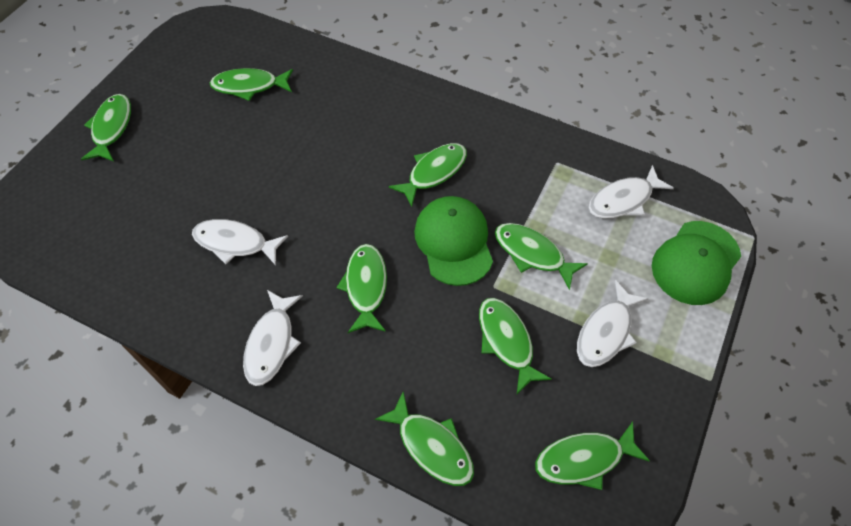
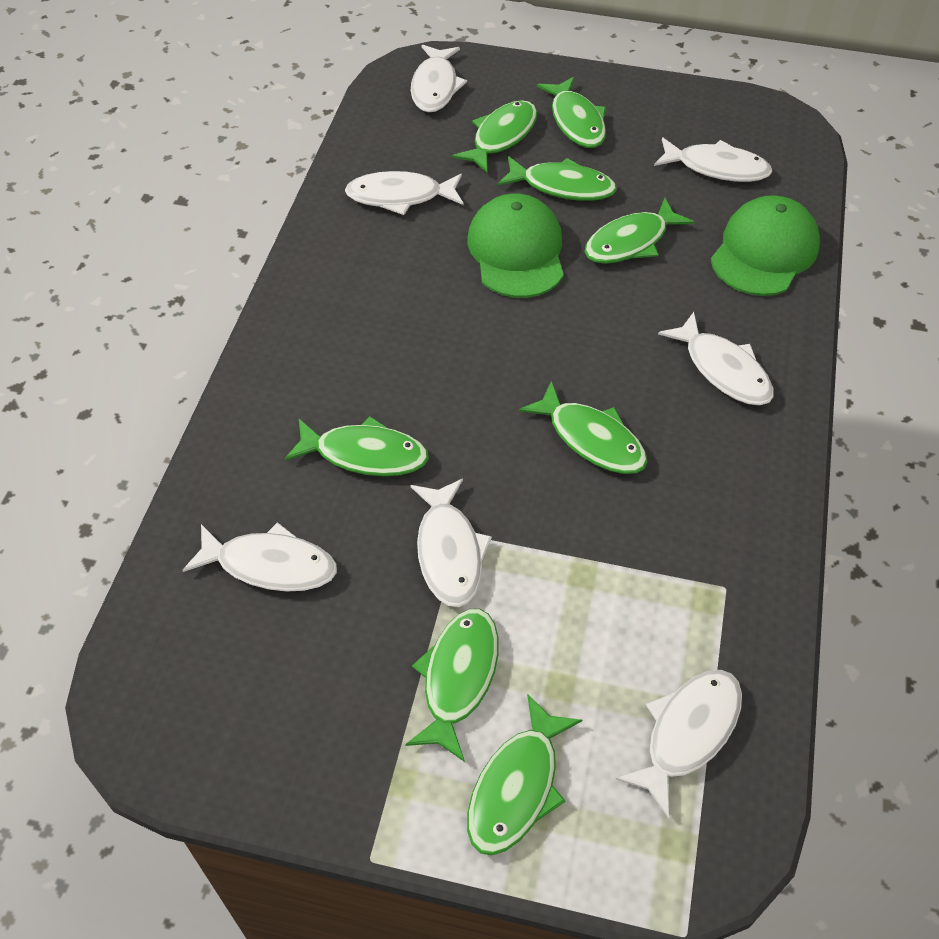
white fish: [192,219,288,265] [243,290,303,386] [577,280,649,367] [589,165,674,218] = 4 -> [182,522,337,592] [345,171,463,215] [410,479,492,607] [411,45,467,112] [616,670,742,818] [654,137,772,182] [658,312,774,405] = 7

